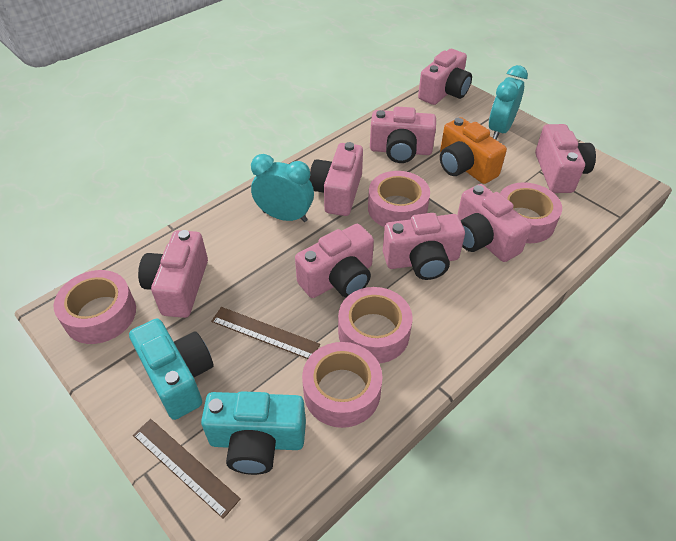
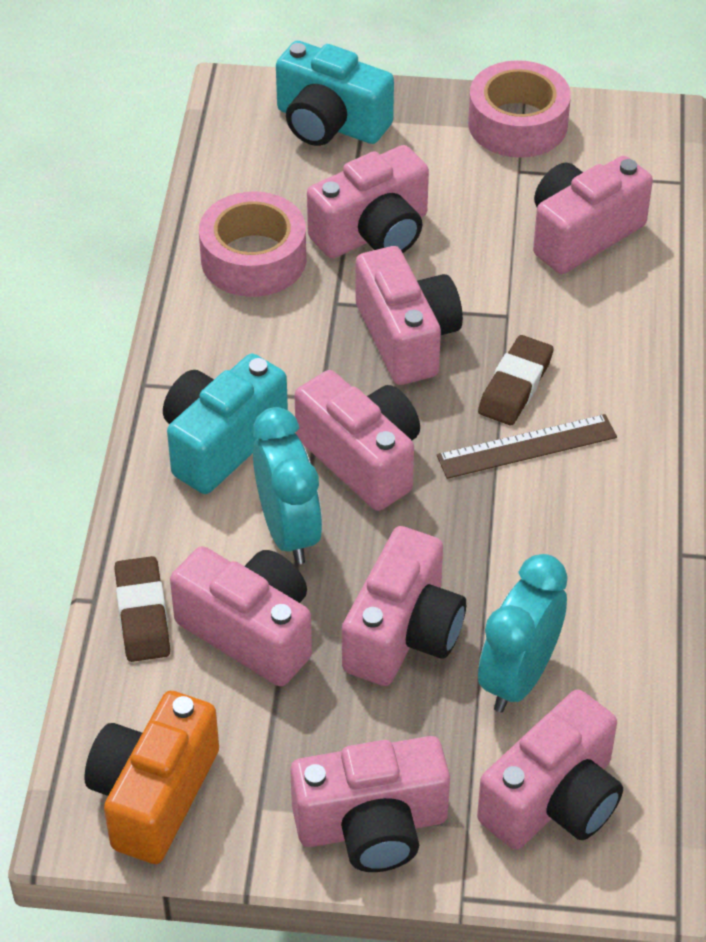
brown eraser: none = 0 -> [114,556,170,662] [478,335,554,425] = 2
brown ruler: [133,419,241,519] [211,307,320,359] = 2 -> [437,414,617,479] = 1
pink tape: [54,270,136,344] [302,342,383,428] [338,287,412,363] [368,171,430,227] [500,182,562,243] = 5 -> [199,192,306,297] [468,60,571,158] = 2

